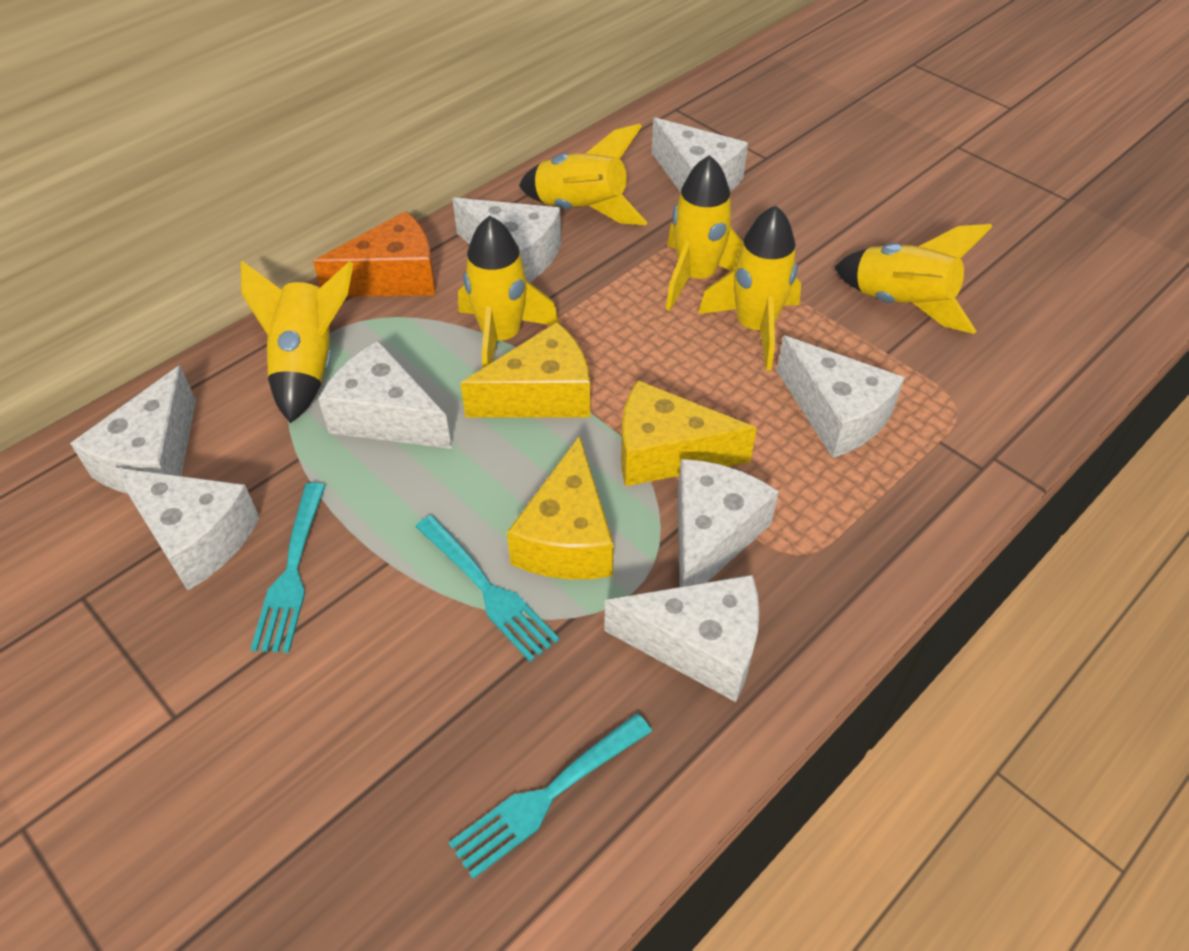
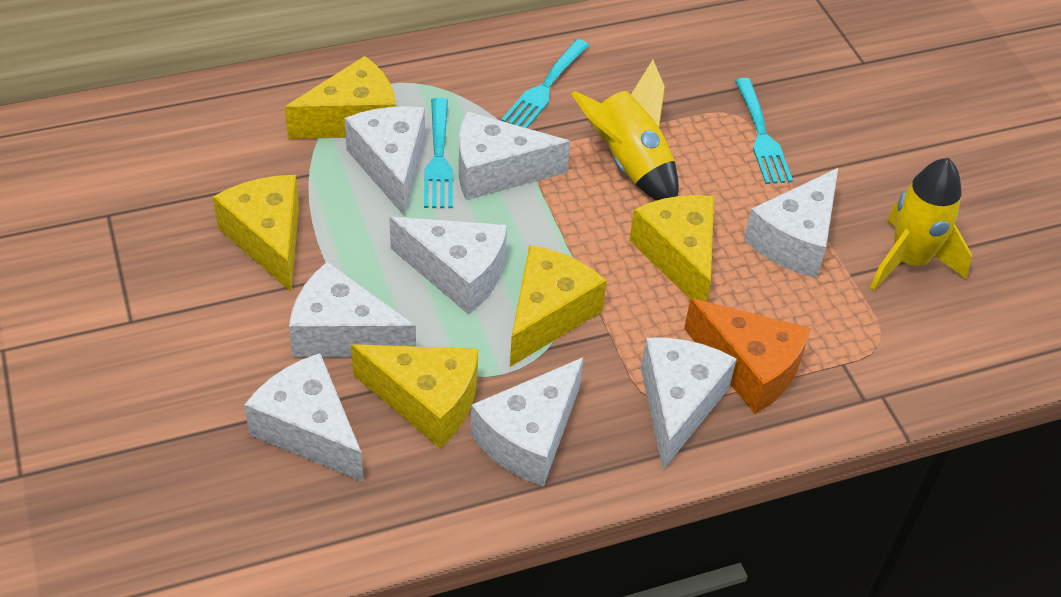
yellow cheese: [460,322,590,418] [507,435,614,580] [621,380,757,486] = 3 -> [213,175,299,292] [285,56,396,139] [351,344,478,448] [510,245,607,367] [629,195,714,302] = 5
yellow rocket: [240,260,354,423] [458,215,559,368] [519,124,648,225] [666,155,743,311] [698,205,801,371] [834,224,992,334] = 6 -> [571,60,679,201] [870,158,972,291] = 2

